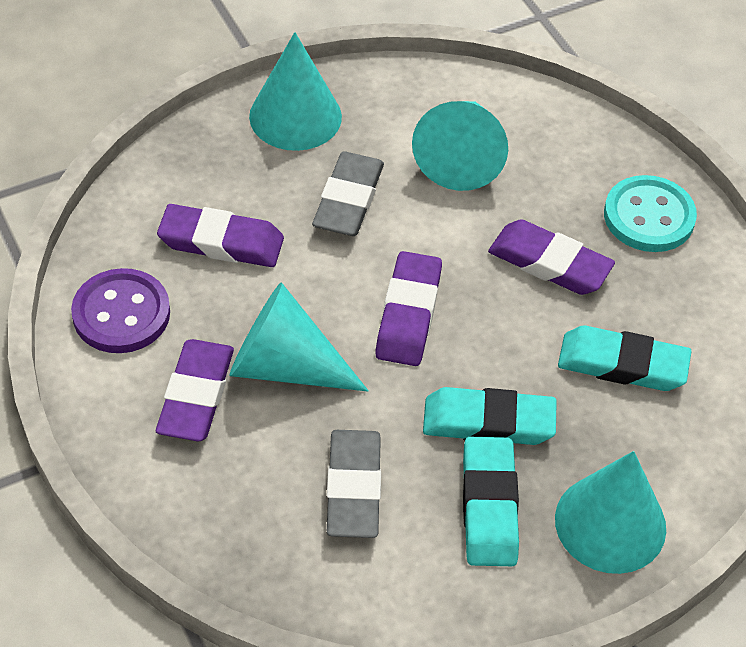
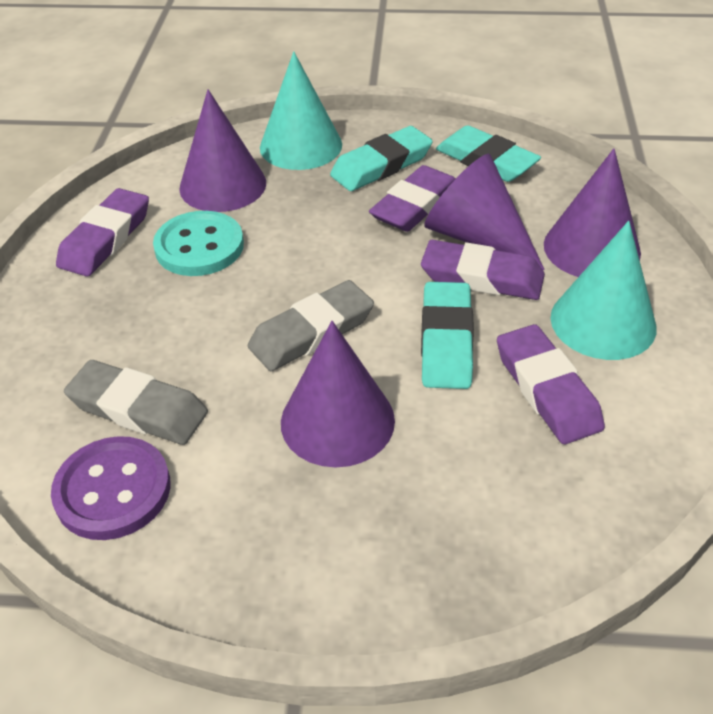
purple cone: none = 0 -> [179,89,266,212] [281,321,395,468] [424,154,545,270] [544,148,641,277] = 4
turquoise cone: [230,282,369,392] [249,32,342,151] [412,101,508,191] [555,451,666,574] = 4 -> [260,51,342,170] [550,221,657,360] = 2

